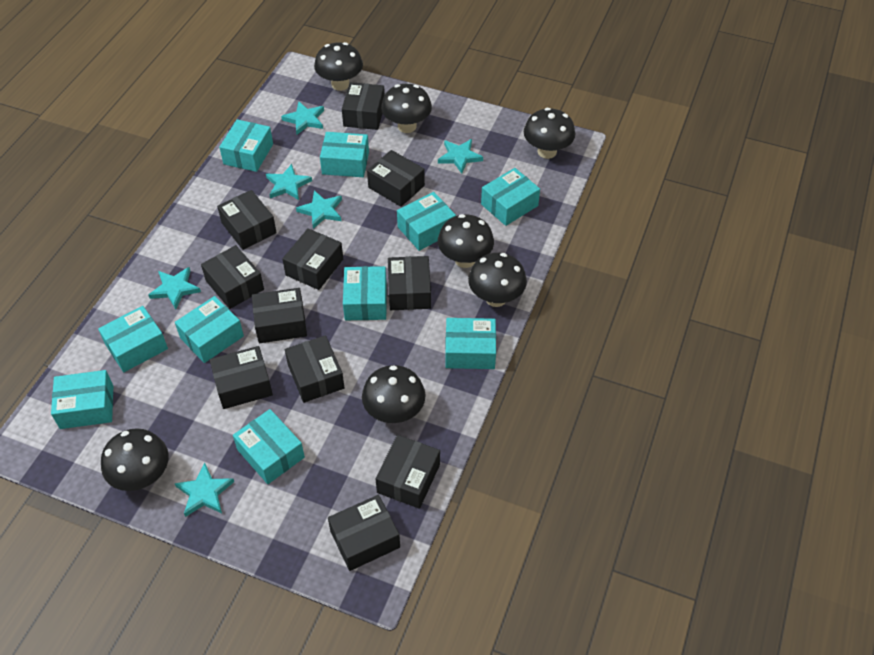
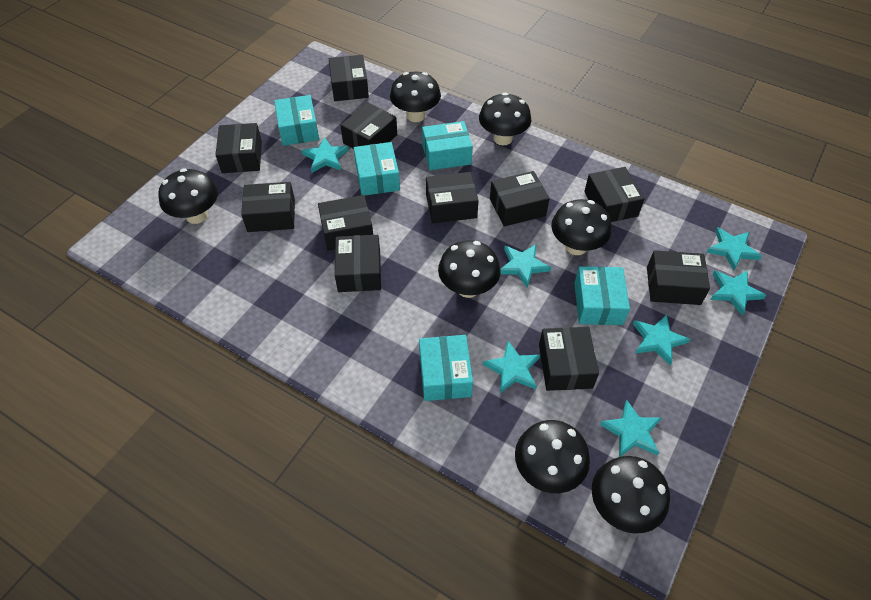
turquoise box: [51,370,113,429] [98,306,168,372] [175,296,244,363] [219,119,273,172] [233,409,305,484] [320,132,369,177] [343,266,387,320] [397,192,456,251] [445,318,496,369] [481,168,540,226] = 10 -> [274,95,319,146] [354,142,400,196] [419,335,473,401] [422,121,473,170] [574,266,630,325] = 5
turquoise star: [148,267,201,309] [174,463,234,517] [266,164,312,200] [281,101,324,135] [296,190,342,229] [438,139,483,174] = 6 -> [302,137,349,173] [483,341,540,393] [500,244,551,288] [600,400,661,457] [633,314,690,365] [706,227,762,270] [710,270,767,316] = 7

